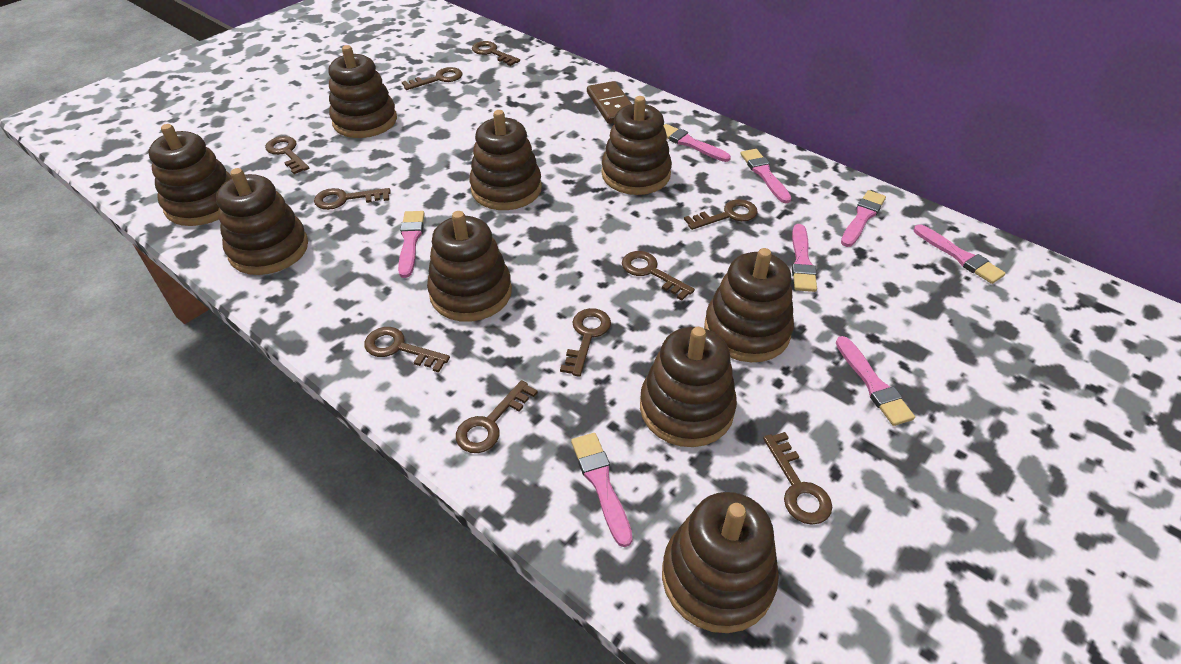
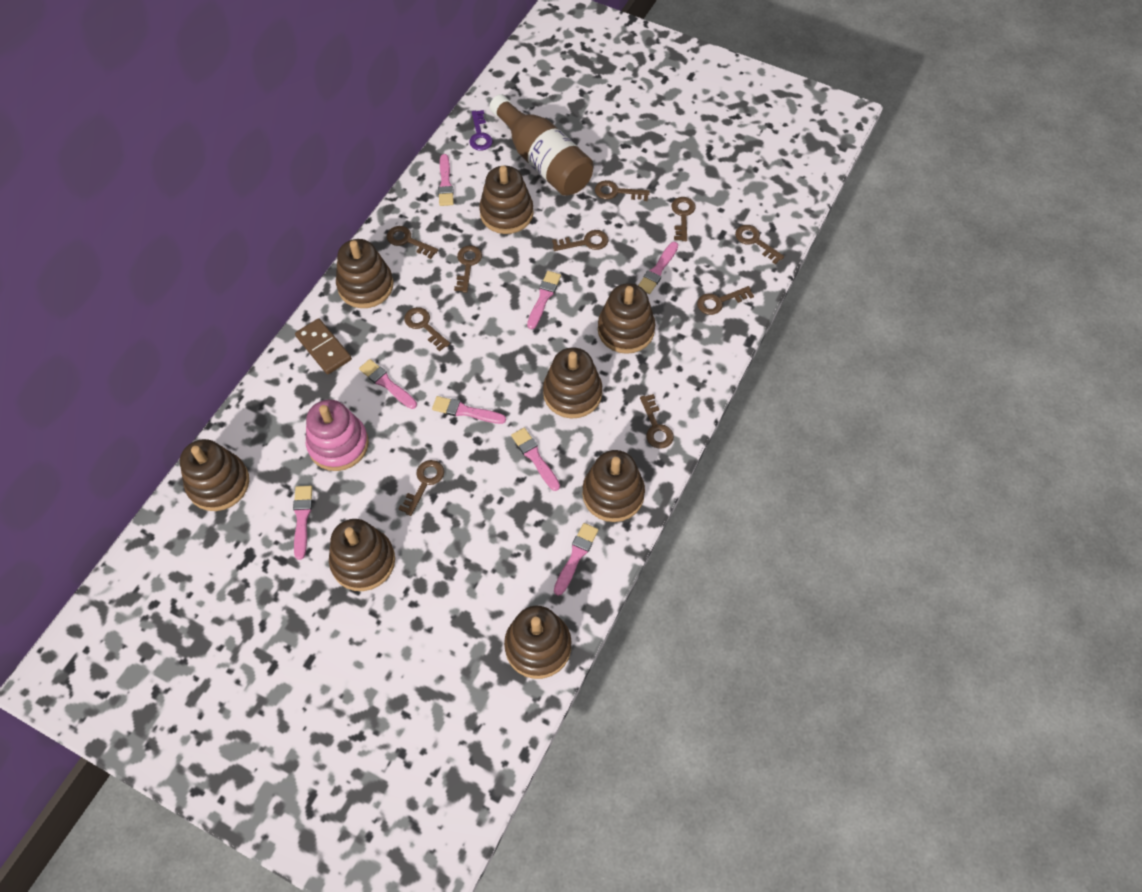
brown bottle: none = 0 -> [489,94,593,196] = 1
brown stacking toy: [149,124,232,226] [216,168,308,275] [329,45,397,138] [427,211,512,322] [469,110,542,210] [601,96,672,195] [640,327,737,447] [662,492,779,633] [704,248,794,362] = 9 -> [180,439,249,511] [329,519,395,591] [336,239,393,308] [479,166,534,234] [504,606,572,679] [543,347,602,419] [582,450,645,522] [598,283,655,354] = 8
pink stacking toy: none = 0 -> [306,399,369,471] = 1
purple key: none = 0 -> [469,110,493,151] = 1

